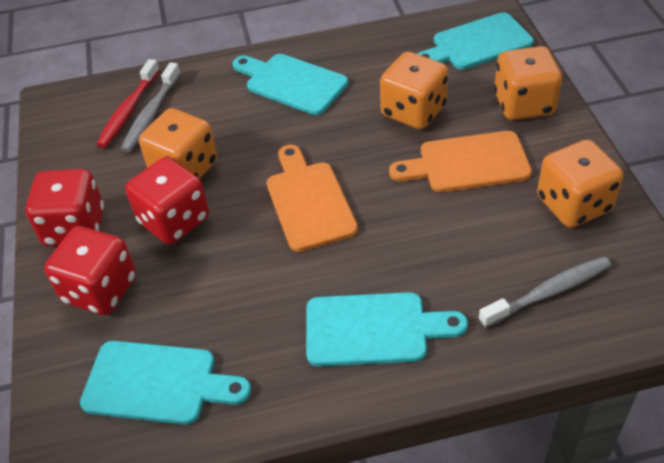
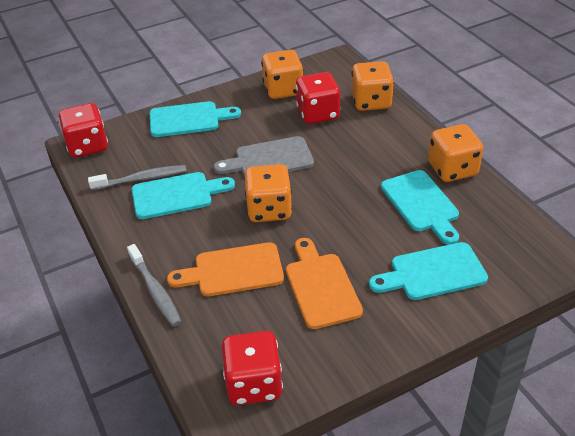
grey cutting board: none = 0 -> [214,136,314,177] = 1
red toothbrush: [96,59,160,148] = 1 -> none = 0

